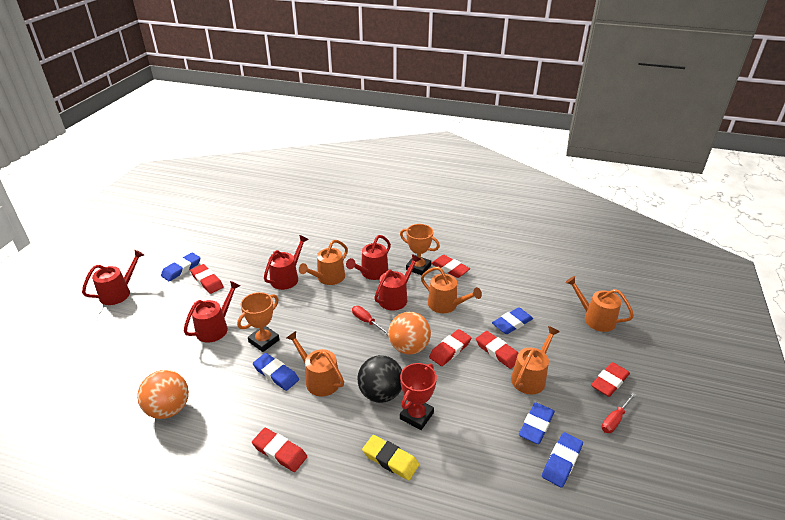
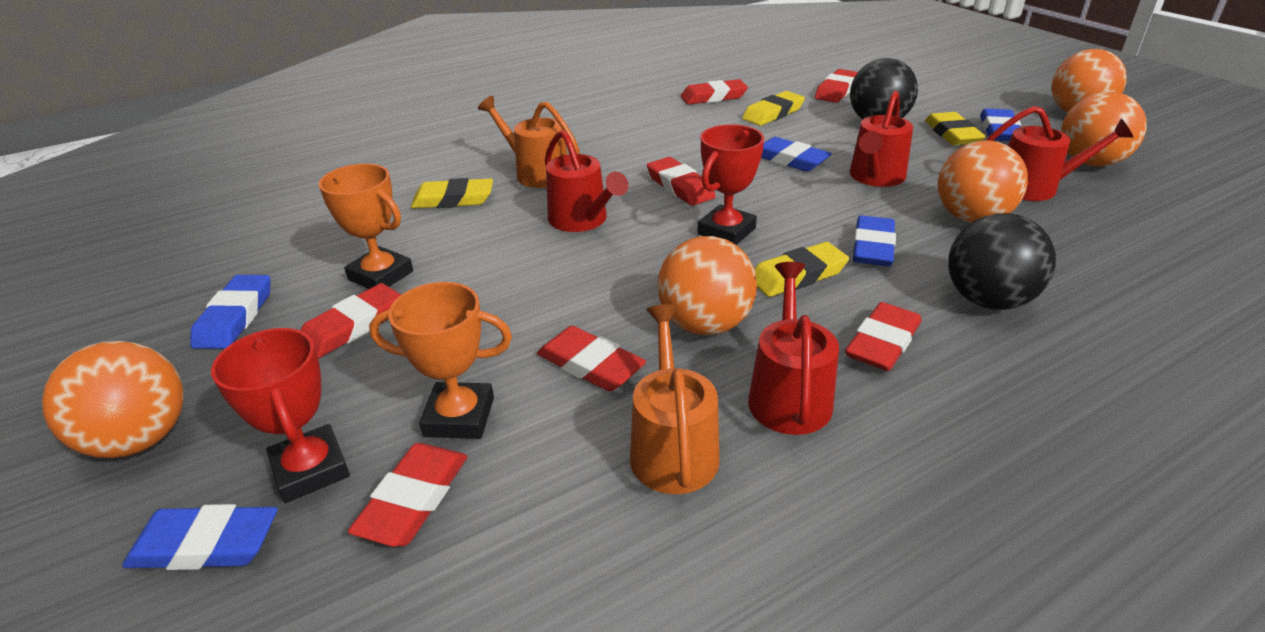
black ball: [358,355,402,403] = 1 -> [850,58,918,119] [948,213,1056,310] = 2
orange ball: [137,370,189,419] [388,312,431,354] = 2 -> [42,341,184,458] [657,236,757,335] [938,140,1028,223] [1052,49,1127,113] [1061,92,1147,166] = 5
orange watering can: [286,331,344,396] [299,240,348,285] [421,267,482,313] [511,326,560,394] [565,276,634,332] = 5 -> [478,96,580,188] [630,304,720,494] = 2
red eraser: [190,264,224,294] [252,428,307,472] [429,329,471,366] [431,255,470,278] [476,331,518,369] [591,362,630,397] = 6 -> [300,283,401,359] [348,443,468,547] [537,326,646,392] [647,157,716,206] [681,79,748,105] [815,69,858,103] [845,302,921,371] = 7
red screwdriver: [352,306,388,335] [602,393,636,433] = 2 -> none = 0
red trophy: [400,363,437,430] = 1 -> [211,328,350,503] [698,124,764,245] = 2
red watering can: [82,250,144,305] [184,281,240,343] [264,235,309,290] [346,235,391,280] [374,254,421,311] = 5 -> [545,130,628,232] [748,262,839,435] [849,91,913,187] [986,106,1133,201] = 4
yellow eraser: [362,435,419,480] = 1 -> [411,178,493,209] [742,91,805,126] [755,242,849,297] [925,112,986,146] = 4

